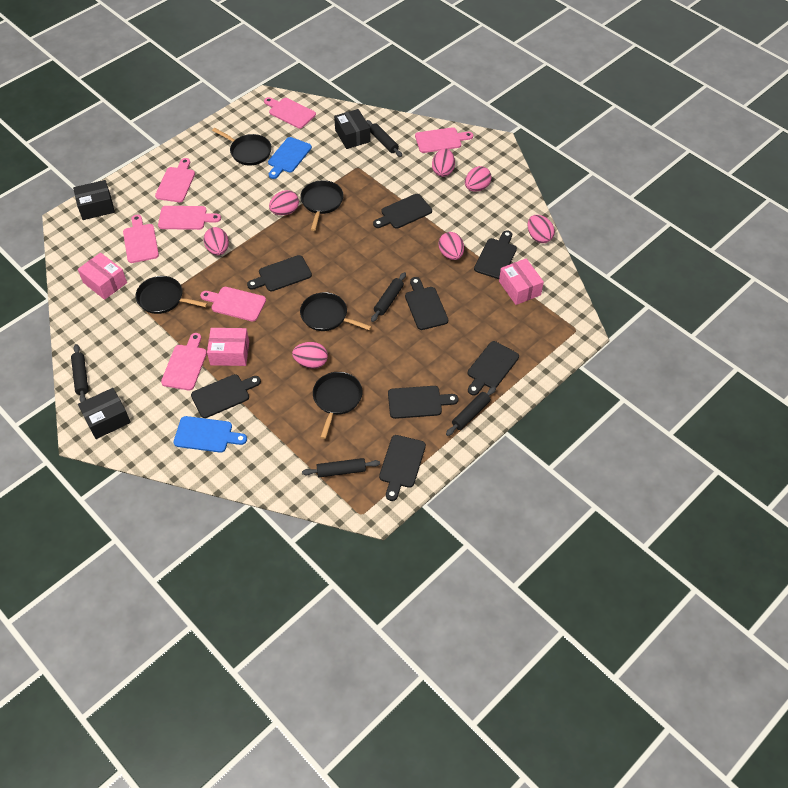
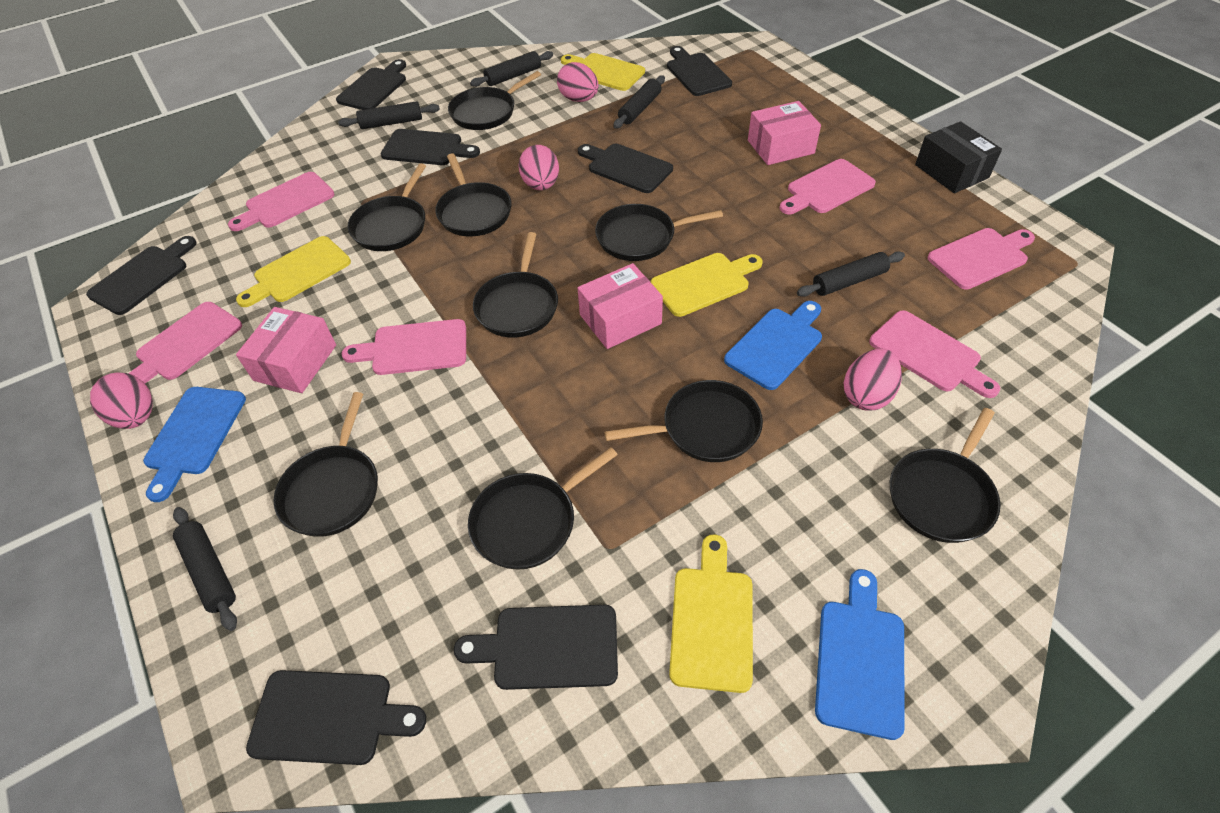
black box: [73,180,115,220] [78,388,131,439] [334,109,371,149] = 3 -> [915,121,1002,193] = 1
black cutting board: [191,374,261,418] [247,255,312,292] [373,194,432,229] [379,435,426,501] [388,386,459,419] [405,277,448,330] [468,341,519,395] [474,230,517,279] = 8 -> [86,236,197,315] [246,670,426,765] [336,59,406,110] [381,129,480,165] [454,605,618,690] [578,144,673,193] [667,46,732,96] = 7
black pan: [136,276,208,314] [212,128,272,165] [300,180,344,231] [300,292,372,331] [313,372,363,439] = 5 -> [273,392,378,537] [348,163,426,251] [435,154,512,236] [448,71,541,130] [468,447,618,570] [473,232,558,337] [595,204,723,261] [604,380,763,462] [890,408,1000,543] = 9
blue cutting board: [173,416,247,453] [268,137,312,179] = 2 -> [143,387,246,502] [724,301,822,390] [815,569,905,740] = 3
pink cutting board: [123,215,159,263] [155,158,195,202] [158,206,221,230] [161,333,207,390] [200,287,266,321] [264,97,316,129] [415,127,473,153] = 7 -> [128,302,242,383] [228,172,334,231] [342,319,466,375] [780,159,876,214] [869,310,1000,398] [927,228,1035,290] = 6
pink egg: [204,227,229,255] [269,190,299,215] [292,342,328,369] [432,148,455,177] [439,232,464,260] [465,166,492,192] [528,215,555,243] = 7 -> [90,372,153,429] [518,145,559,190] [557,62,598,102] [843,349,902,411] = 4
yellow cutting board: none = 0 -> [236,236,351,307] [561,53,645,91] [651,253,762,317] [669,534,753,693] = 4

